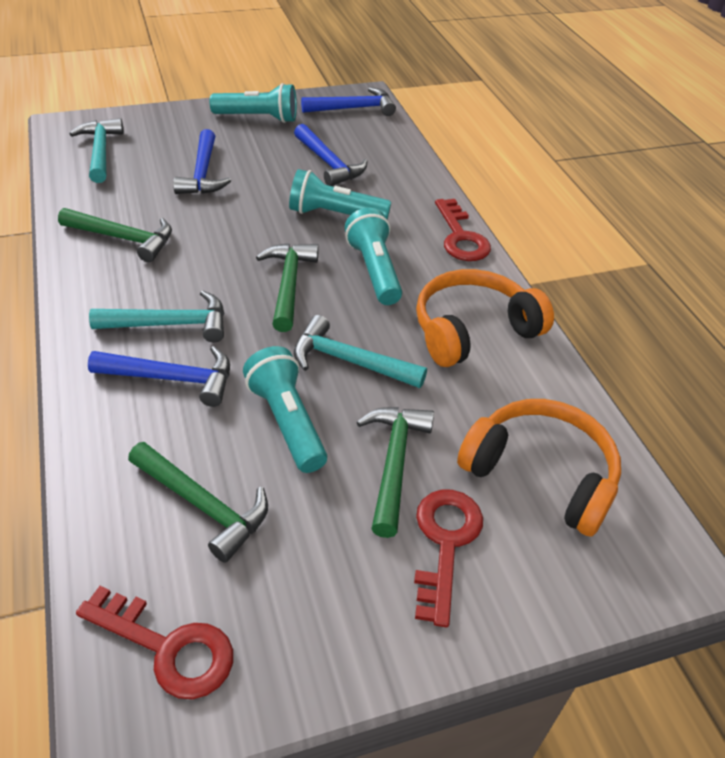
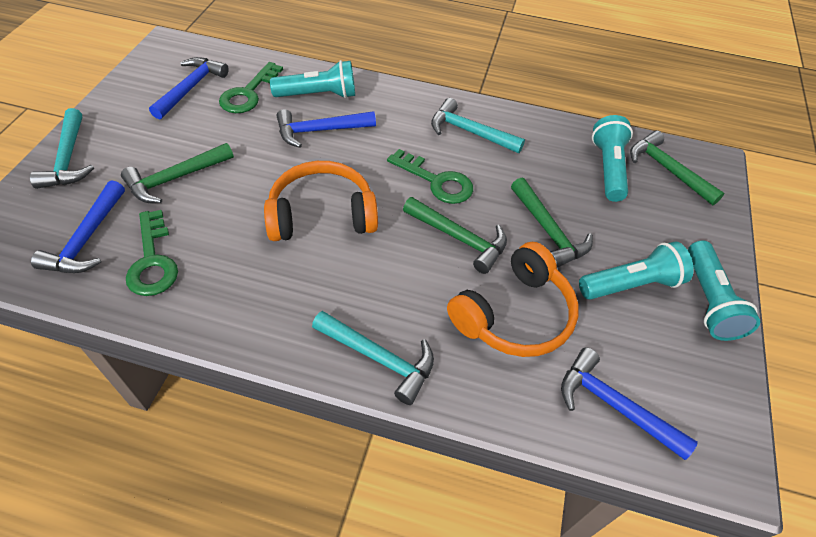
green key: none = 0 -> [126,210,178,296] [219,62,283,113] [387,149,473,204] = 3
red key: [76,586,233,699] [414,490,483,627] [435,199,491,261] = 3 -> none = 0

